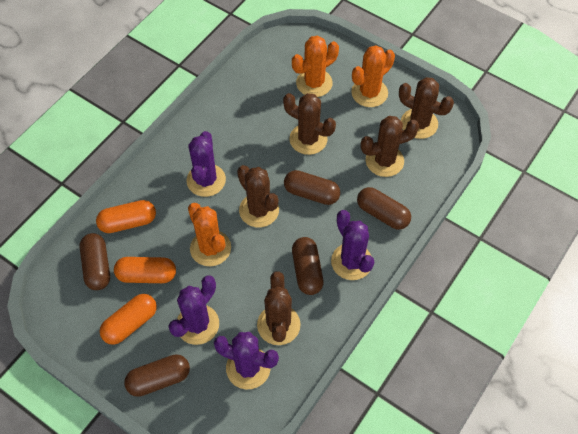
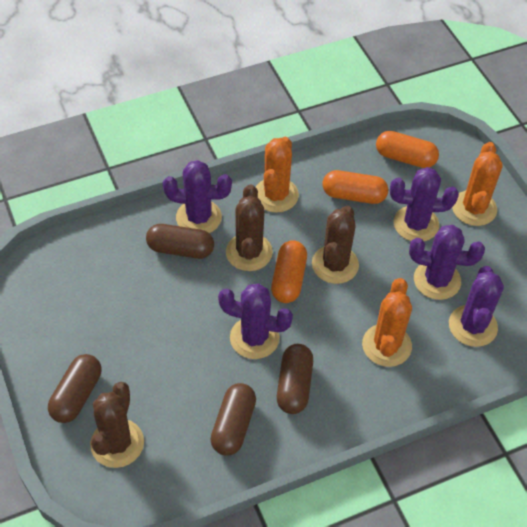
brown cactus: [237,165,279,227] [257,271,301,345] [283,93,336,155] [361,116,419,177] [399,77,454,139] = 5 -> [90,382,144,468] [226,185,273,271] [312,205,359,284] = 3
brown capsule: [79,233,110,290] [124,354,190,397] [284,170,340,205] [292,237,324,295] [357,187,411,230] = 5 -> [48,354,101,423] [146,224,214,259] [210,383,256,456] [277,344,313,414] = 4
purple cactus: [169,276,219,345] [187,131,226,197] [214,332,279,389] [331,210,374,280] = 4 -> [163,160,232,233] [218,284,293,359] [390,167,459,241] [409,225,485,300] [449,266,504,347] = 5

